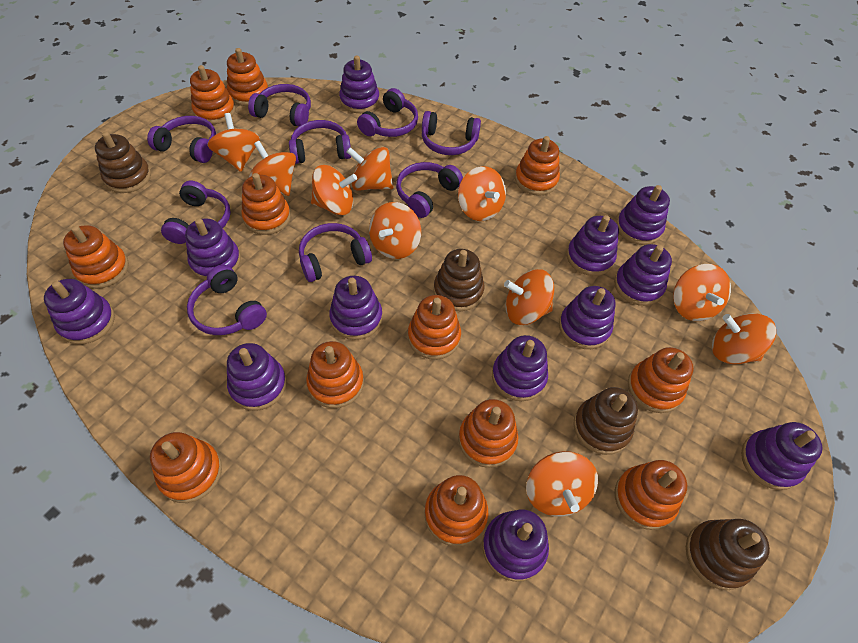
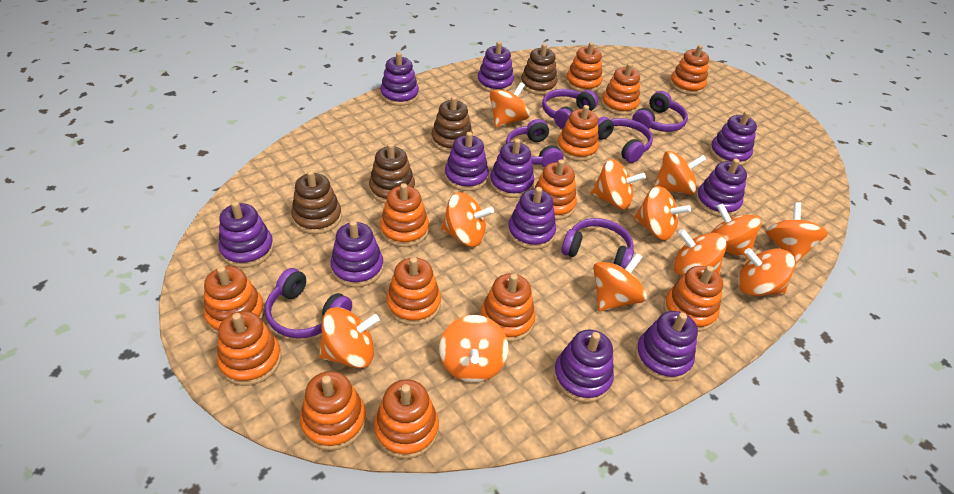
orange spinning top: [207,113,260,172] [249,141,296,196] [311,165,357,215] [346,147,393,191] [369,202,421,259] [458,166,506,221] [504,269,554,325] [526,451,598,517] [673,264,731,321] [712,313,776,364] = 10 -> [319,307,380,368] [439,315,508,382] [441,192,494,247] [490,82,530,128] [591,159,646,210] [593,253,647,311] [634,186,691,240] [654,151,707,195] [673,229,727,276] [711,203,762,260] [738,248,795,296] [766,202,828,264] = 12
orange stacking toy: [63,225,129,289] [150,432,222,503] [190,65,235,124] [227,48,268,106] [241,173,291,235] [306,341,364,408] [408,295,461,360] [424,475,488,547] [458,399,518,468] [515,136,560,196] [615,460,687,530] [628,347,694,413] = 12 -> [204,266,265,334] [217,311,282,386] [300,371,366,451] [374,379,439,459] [380,183,429,247] [386,257,441,326] [480,274,535,342] [534,159,577,220] [557,105,599,161] [566,42,602,92] [601,63,640,115] [663,266,723,332] [669,45,709,95] = 13
purple headphones: [147,116,216,163] [161,181,231,244] [187,265,267,335] [248,84,311,127] [289,120,351,164] [299,223,372,282] [357,88,418,137] [396,162,463,218] [422,111,481,155] = 9 -> [265,268,352,338] [506,119,563,168] [542,89,598,129] [561,218,634,269] [597,117,653,163] [632,91,688,132] = 6
purple stacking toy: [44,279,115,344] [185,218,241,280] [227,343,287,411] [329,276,383,340] [339,55,380,113] [482,510,549,582] [492,335,548,401] [559,286,616,349] [567,215,619,276] [614,244,672,306] [616,185,670,245] [741,422,823,490] = 12 -> [218,201,274,268] [330,221,384,287] [380,52,419,106] [444,132,489,191] [477,41,514,92] [490,139,534,198] [508,187,556,250] [553,330,614,403] [635,311,698,382] [696,158,747,217] [709,111,757,166] = 11

